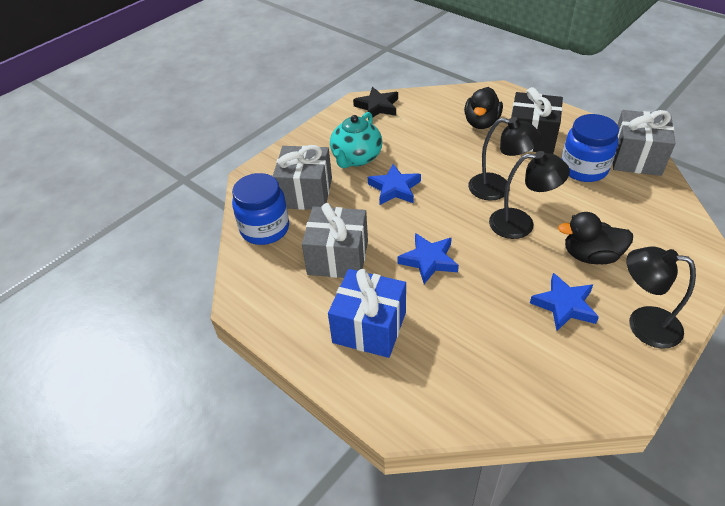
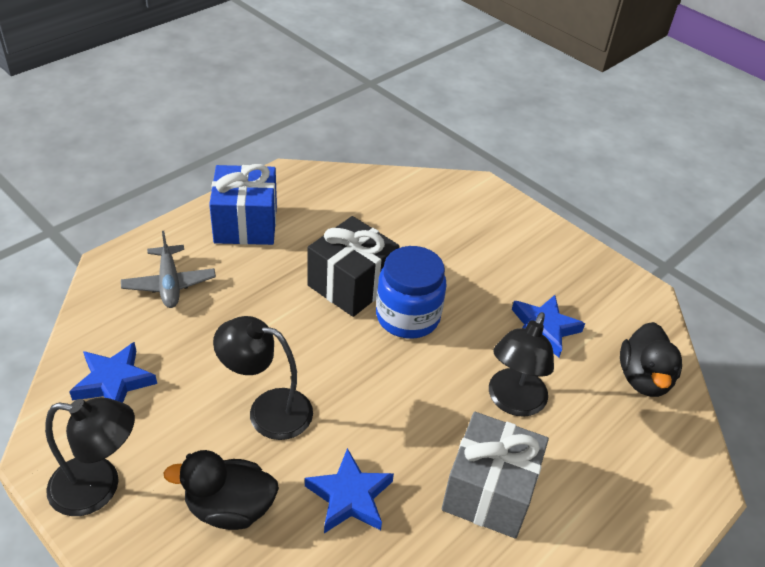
black star: [353,87,398,117] = 1 -> none = 0
blue jar: [232,173,289,245] [561,114,619,182] = 2 -> [376,246,447,339] = 1
grey gift: [273,145,332,210] [302,203,368,278] [613,110,675,176] = 3 -> [442,412,549,539] = 1
grey plane: none = 0 -> [121,231,216,308] = 1
turquoise teapot: [330,112,382,168] = 1 -> none = 0

